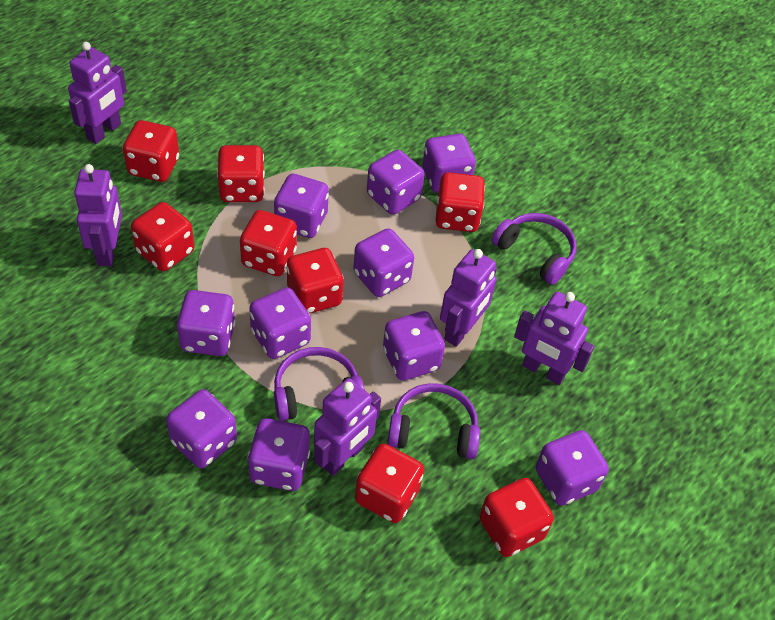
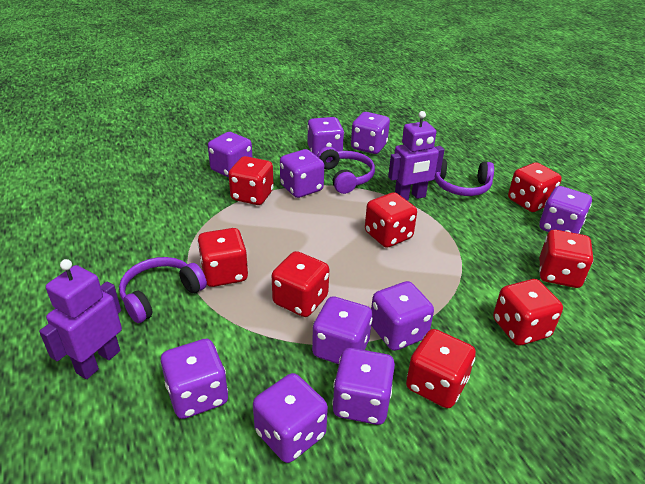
purple robot: [68,42,127,144] [74,164,122,267] [314,378,381,476] [440,249,497,347] [514,292,594,385] = 5 -> [39,259,122,379] [388,111,445,201] = 2

